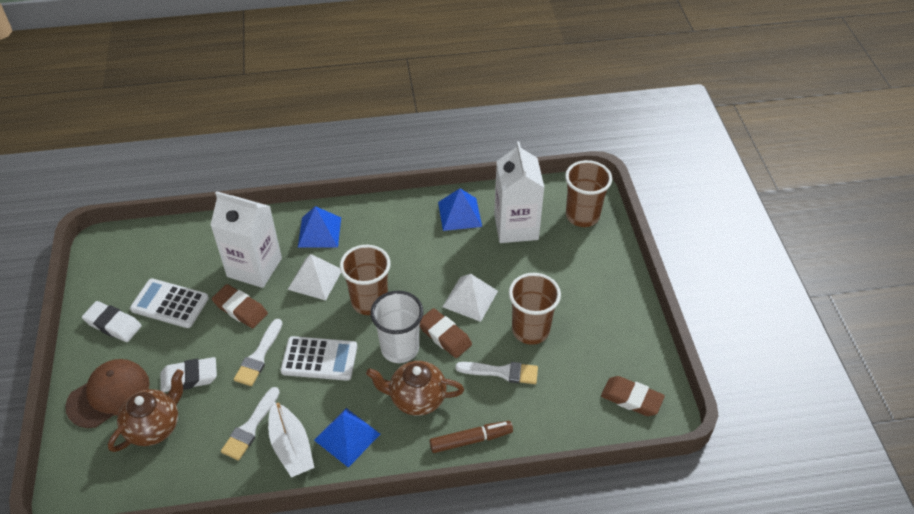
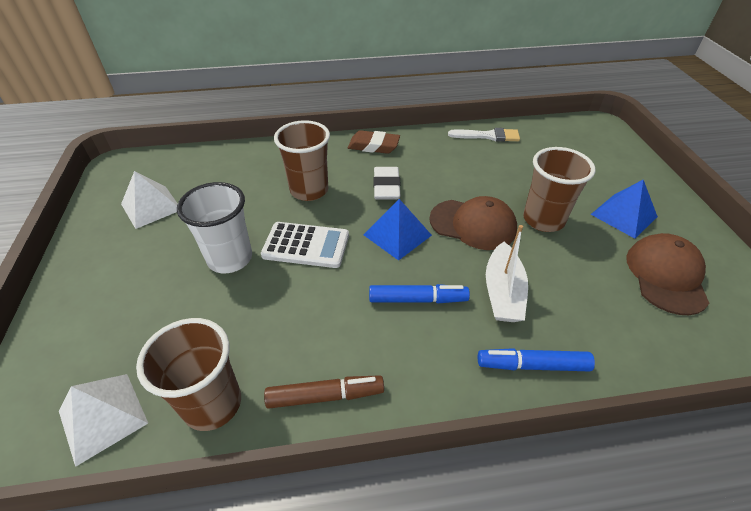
blue marker: none = 0 -> [369,284,470,303] [478,348,595,371] = 2
blue pyramid: [298,206,341,247] [314,408,380,468] [438,188,482,231] = 3 -> [364,199,432,261] [591,180,658,239] = 2
brown cap: [65,359,150,428] = 1 -> [429,196,517,250] [626,233,709,315] = 2
brown eraser: [212,284,268,328] [420,308,472,358] [601,376,665,416] = 3 -> [348,130,400,154] = 1
brown teapot: [108,369,184,452] [366,361,464,416] = 2 -> none = 0
white brush: [221,387,280,461] [234,319,283,386] [455,362,538,384] = 3 -> [448,128,520,142] = 1
white calculator: [130,279,209,328] [280,336,357,381] = 2 -> [261,222,349,268] = 1
white carton: [210,191,282,288] [494,141,545,243] = 2 -> none = 0
white eraser: [82,301,142,342] [160,357,217,392] = 2 -> [374,167,401,200] = 1

